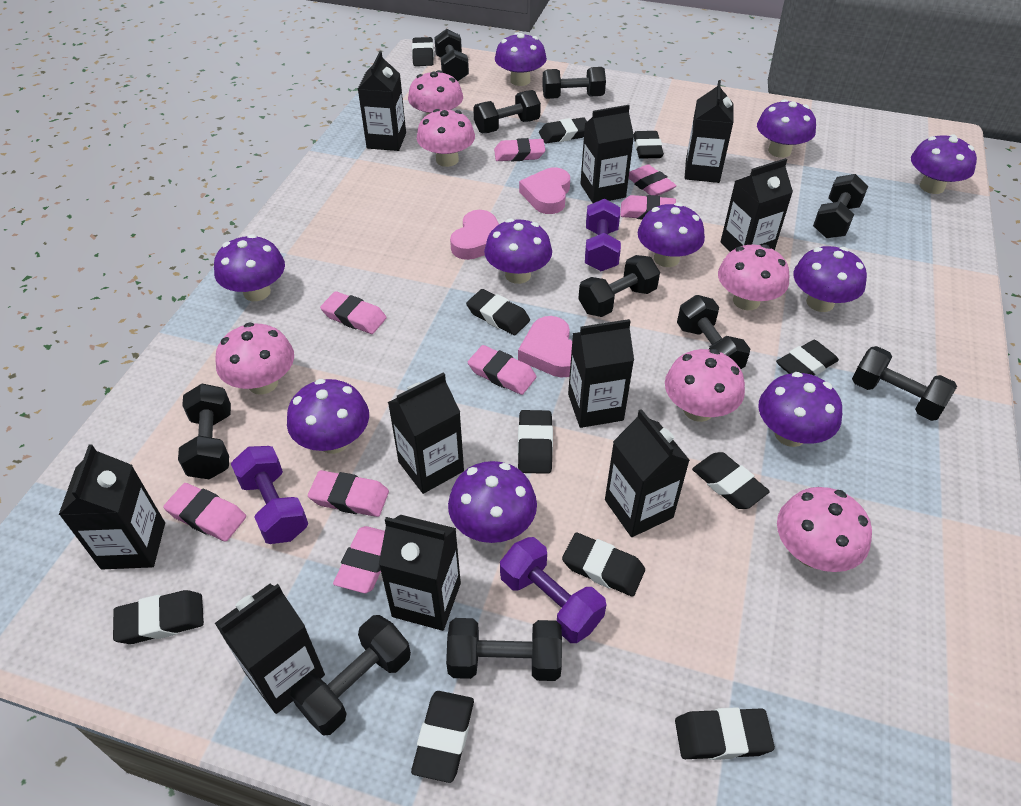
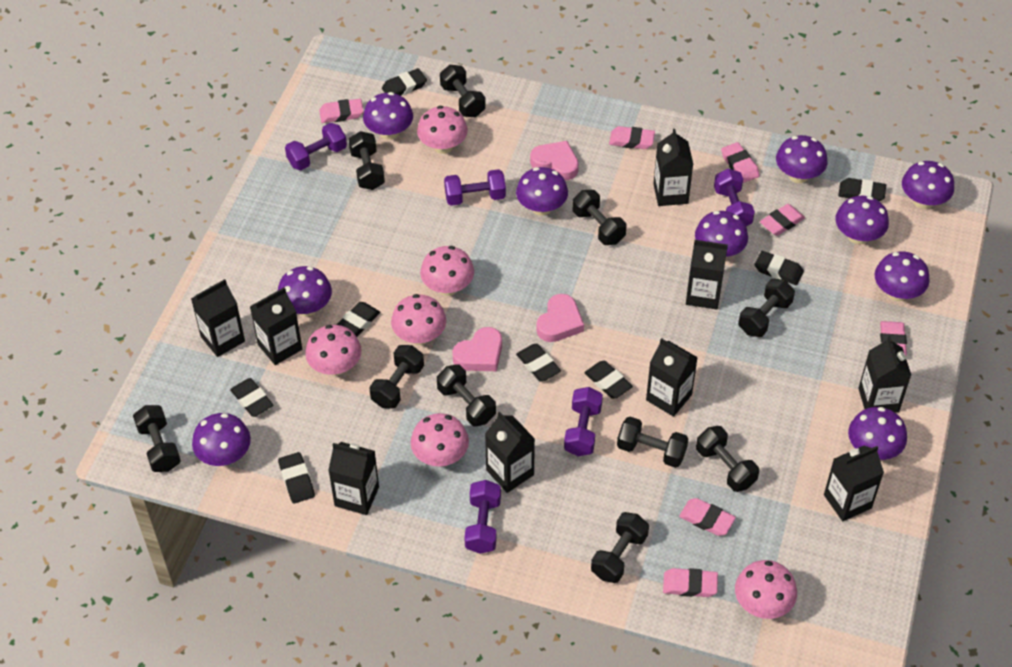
black carton: [59,444,165,569] [215,584,325,714] [358,51,406,151] [379,515,461,631] [388,373,464,494] [568,319,634,428] [580,105,634,203] [605,409,690,537] [685,80,734,183] [720,158,793,252] = 10 -> [191,279,245,357] [250,287,302,365] [328,442,379,515] [485,412,535,493] [646,338,698,417] [653,129,693,206] [686,240,728,310] [824,446,884,521] [858,336,911,413] = 9
black eraser: [113,590,204,644] [411,691,474,783] [412,37,434,66] [466,289,530,335] [518,410,553,474] [539,117,587,143] [562,532,645,597] [634,131,664,159] [675,707,775,760] [692,452,770,509] [776,340,839,375] = 11 -> [230,378,273,417] [278,452,315,504] [337,302,380,337] [382,68,427,96] [516,344,561,382] [584,361,633,399] [755,251,804,285] [838,178,886,202] = 8
pink eraser: [163,483,246,542] [308,470,389,517] [320,291,387,334] [333,526,385,593] [468,345,537,395] [494,138,545,161] [620,195,676,220] [629,164,677,196] = 8 -> [319,99,363,123] [609,126,655,149] [663,568,718,597] [679,498,736,536] [721,142,760,183] [760,204,805,236] [880,321,907,356] = 7
purple dumbbell: [231,446,308,544] [500,537,606,643] [585,199,621,271] = 3 -> [285,123,347,170] [444,169,506,206] [464,480,501,554] [564,387,603,456] [714,169,755,226] = 5

